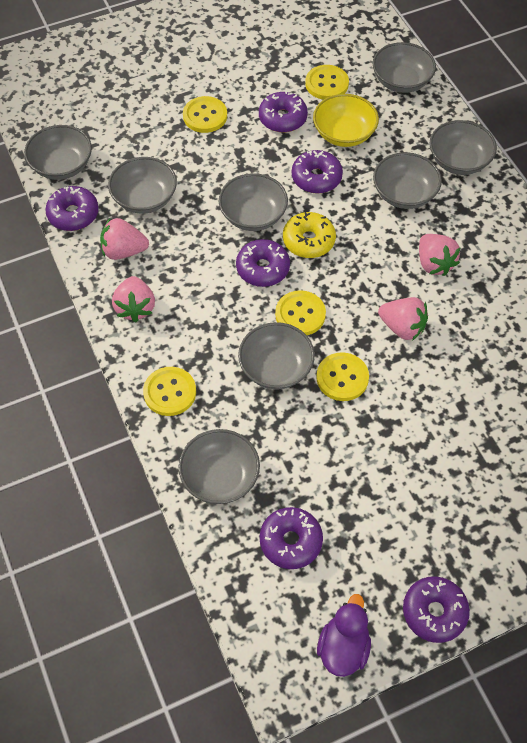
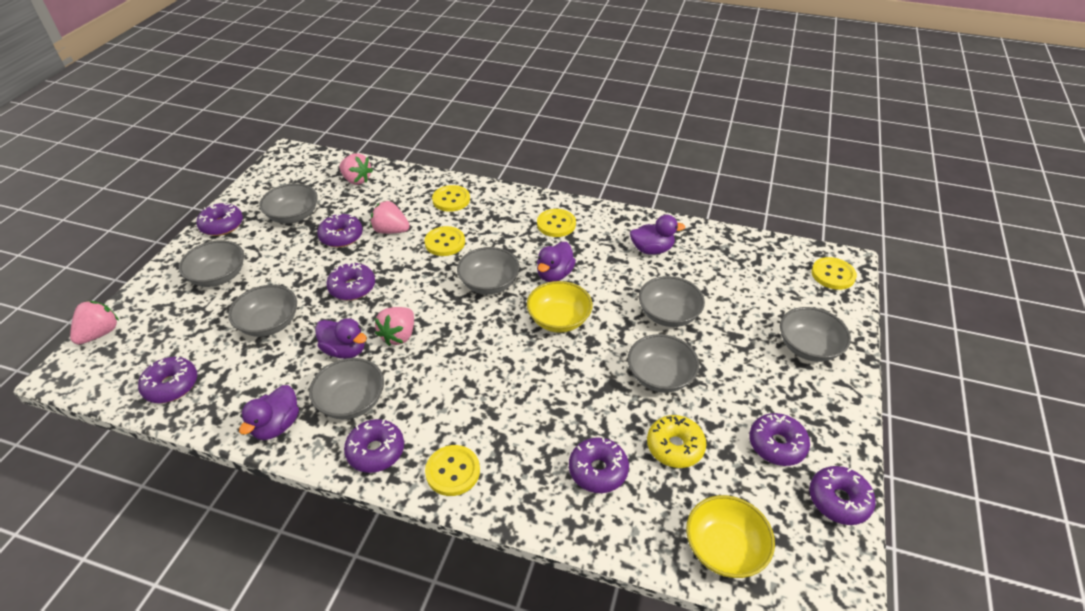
purple donut: [45,186,99,231] [236,239,290,287] [259,90,308,133] [260,507,323,569] [292,150,343,193] [403,576,470,643] = 6 -> [138,356,197,403] [196,202,243,236] [317,213,363,247] [326,263,375,300] [344,419,404,473] [569,437,629,493] [749,413,810,466] [809,466,876,525] = 8
purple duck: [317,594,371,677] = 1 -> [239,385,299,440] [315,318,367,359] [537,242,576,282] [630,215,685,255] = 4
yellow bowl: [313,94,379,147] = 1 -> [527,281,593,333] [686,495,775,578] = 2

